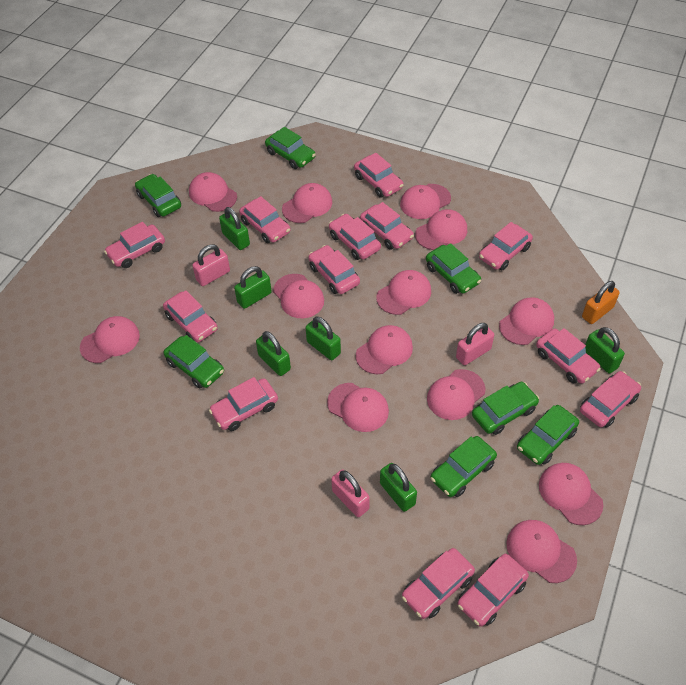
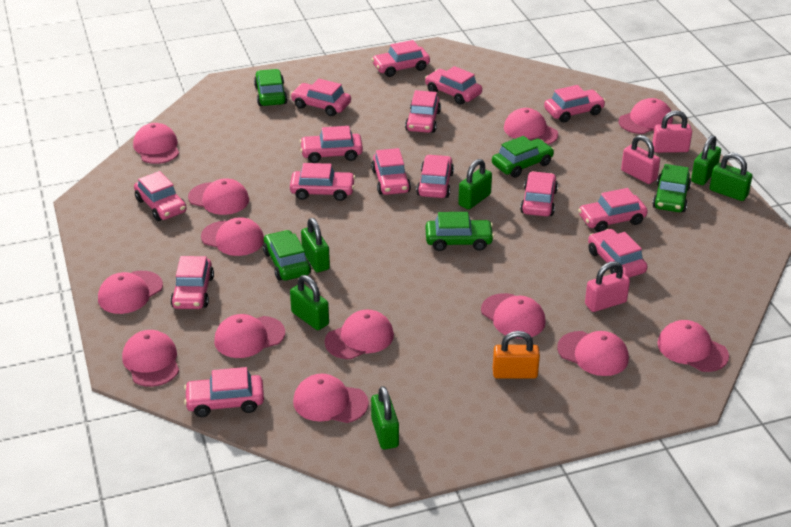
green car: [135,174,181,217] [164,335,224,388] [265,127,316,169] [426,243,481,294] [430,436,497,497] [472,382,539,435] [517,405,579,465] = 7 -> [254,69,288,106] [263,230,311,281] [426,212,494,251] [492,136,554,178] [652,164,691,212] = 5
pink car: [104,222,165,268] [163,290,218,342] [209,377,278,431] [239,196,291,243] [308,245,360,294] [329,214,381,260] [354,153,403,198] [360,202,414,250] [402,548,475,619] [457,554,529,627] [479,222,533,270] [536,328,601,384] [580,371,641,428] = 13 -> [134,171,187,221] [170,256,214,309] [184,367,264,417] [290,163,356,201] [291,79,351,116] [300,126,363,163] [371,148,411,195] [372,40,430,77] [405,90,441,133] [417,155,454,198] [425,66,482,105] [520,171,558,216] [544,85,605,123] [578,188,648,232] [588,229,647,278] = 15

